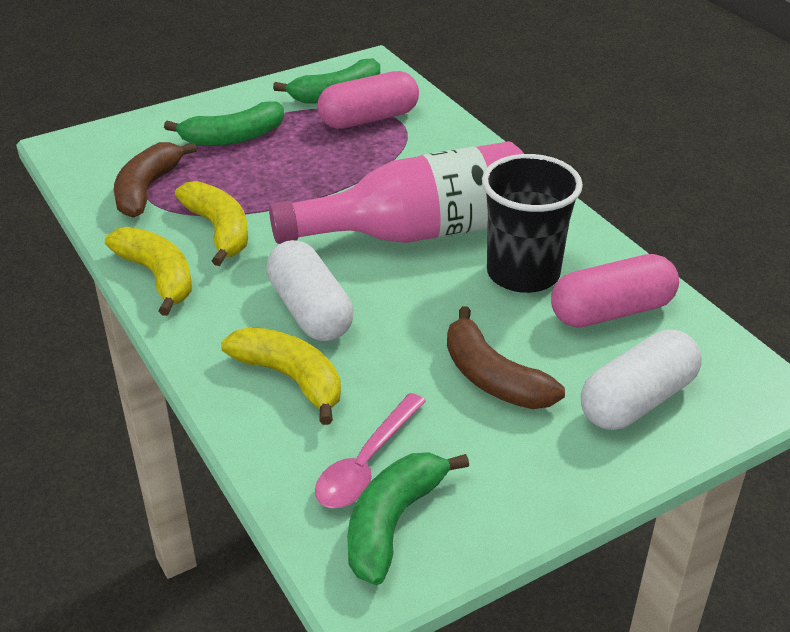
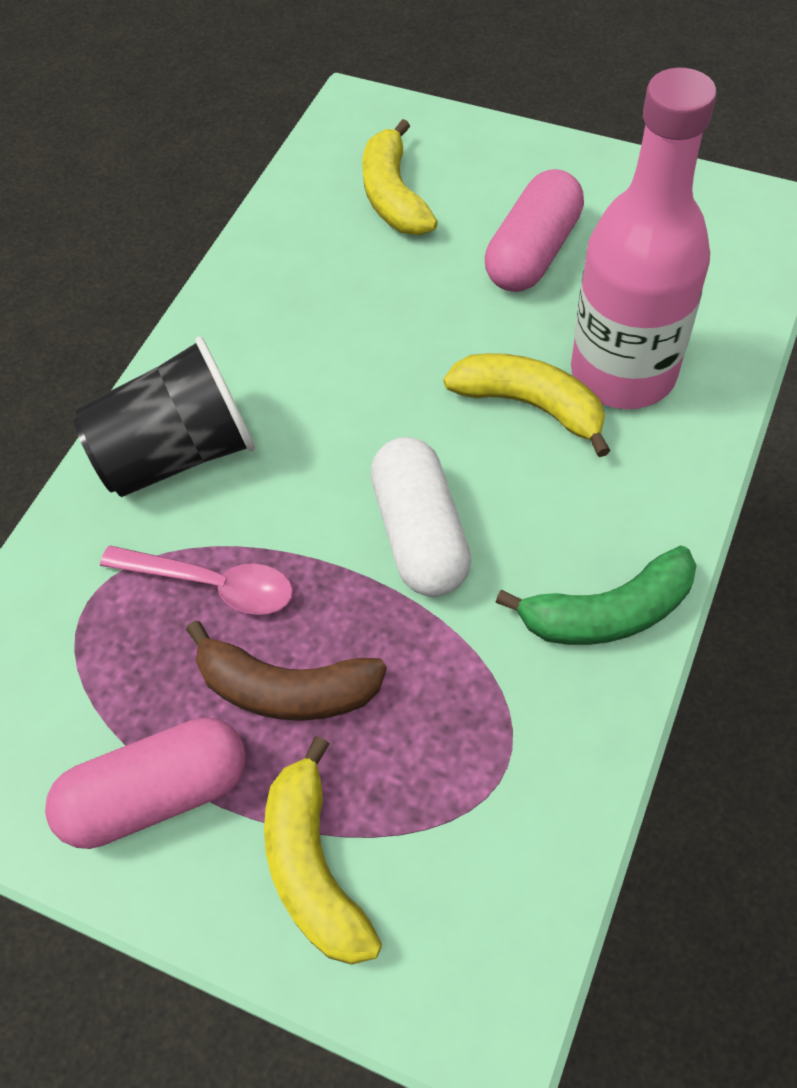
brown banana: [114,142,197,218] [447,306,565,409] = 2 -> [186,621,387,721] = 1
green banana: [164,101,284,146] [273,58,380,104] [347,452,469,585] = 3 -> [495,545,697,645] = 1
white capsule: [266,240,354,341] [581,329,702,430] = 2 -> [371,437,471,597] = 1

